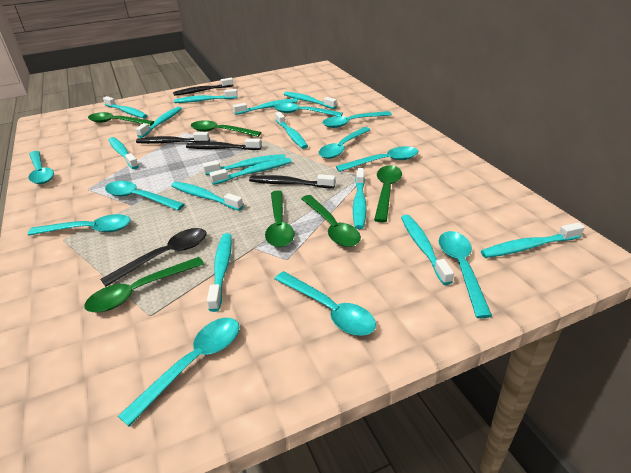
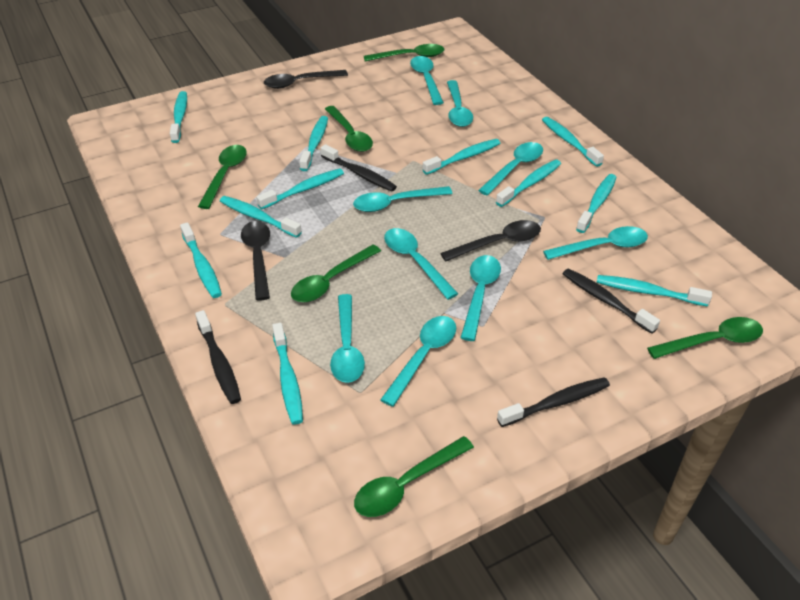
black spoon: [100,228,207,287] = 1 -> [241,221,270,301] [264,70,348,89] [440,220,541,262] = 3
turquoise spoon: [28,214,131,235] [29,151,54,184] [105,181,185,210] [118,318,239,426] [274,103,343,116] [275,271,376,336] [319,127,370,159] [322,111,392,128] [336,146,419,172] [439,231,492,318] = 10 -> [330,294,365,383] [353,186,452,212] [380,316,456,407] [384,228,458,300] [410,56,444,105] [447,80,473,127] [461,255,501,341] [478,142,543,196] [543,226,648,260] = 9
turquoise toothbrush: [103,96,148,118] [109,137,139,169] [136,106,182,138] [171,182,243,211] [174,89,238,103] [203,154,285,175] [207,233,232,312] [209,158,291,185] [233,98,298,115] [275,112,308,149] [284,92,337,109] [353,168,367,229] [401,215,454,285] [481,222,585,258] = 14 -> [170,91,187,143] [180,222,222,298] [220,196,302,238] [256,168,344,209] [272,323,303,425] [299,116,328,171] [422,139,500,175] [496,160,561,207] [542,117,604,167] [576,174,617,233] [596,275,712,306] = 11

